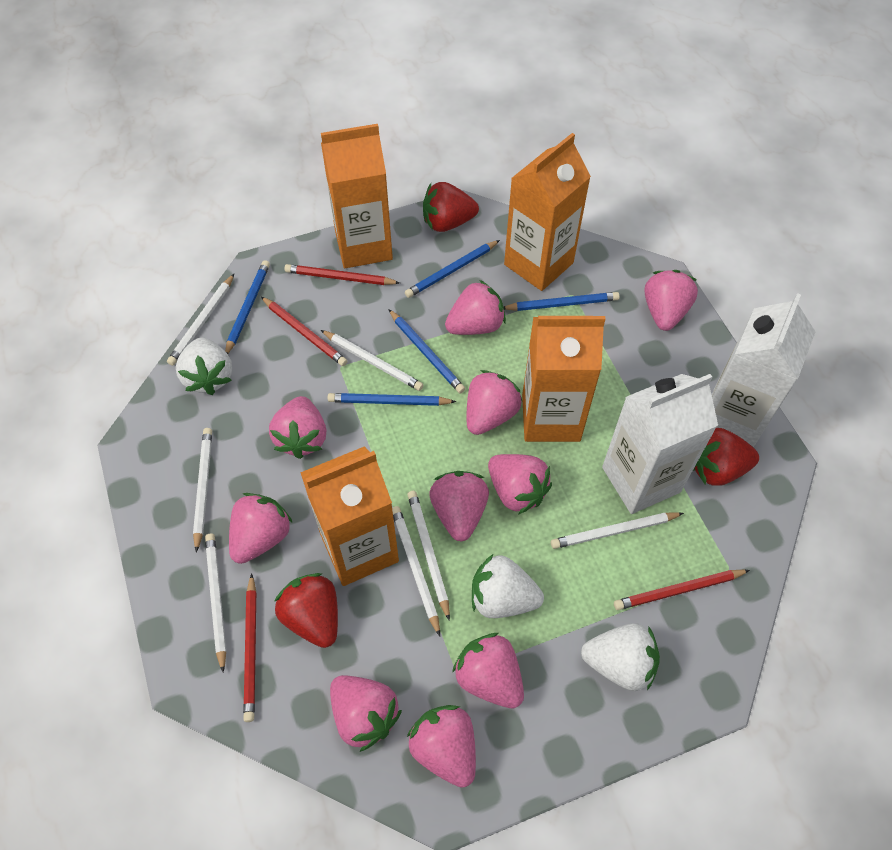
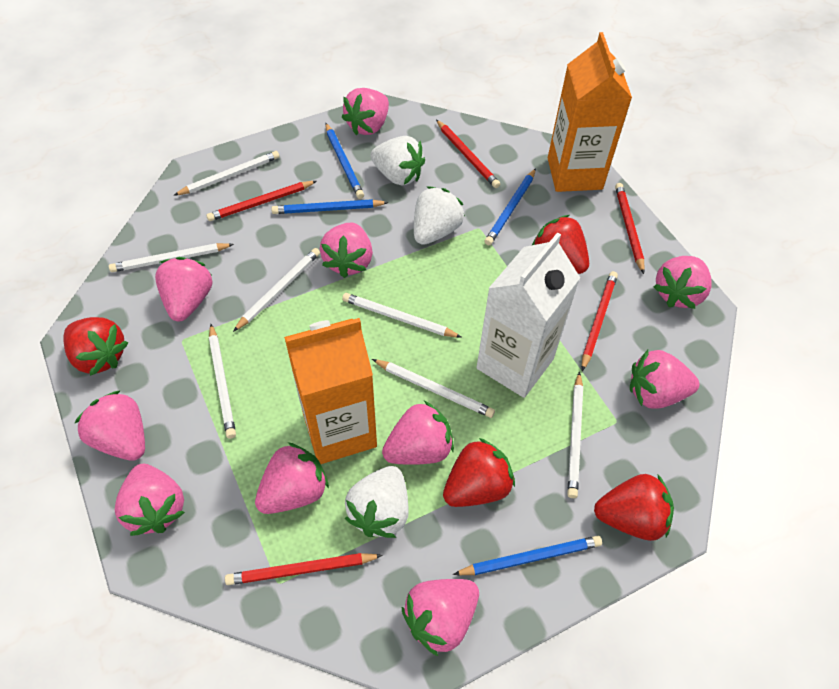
blue pencil: [225,260,270,354] [327,393,456,406] [388,309,465,393] [405,240,500,298] [504,292,620,311] = 5 -> [271,199,389,214] [325,123,364,199] [453,536,602,575] [484,168,536,245] = 4
orange carton: [300,446,399,586] [321,124,393,268] [504,133,591,291] [522,316,605,442] = 4 -> [284,318,377,464] [548,32,632,192] = 2
red pencil: [243,573,256,722] [261,297,348,366] [284,264,400,285] [614,570,750,610] = 4 -> [206,181,317,221] [225,553,383,585] [436,120,500,188] [582,271,618,371] [615,183,644,274] = 5
red strawberry: [274,573,338,648] [423,182,479,232] [693,428,759,486] = 3 -> [63,317,128,376] [443,438,515,507] [532,215,589,274] [594,474,674,541] = 4
white carton: [602,374,718,514] [712,293,815,447] = 2 -> [476,233,580,398] = 1

